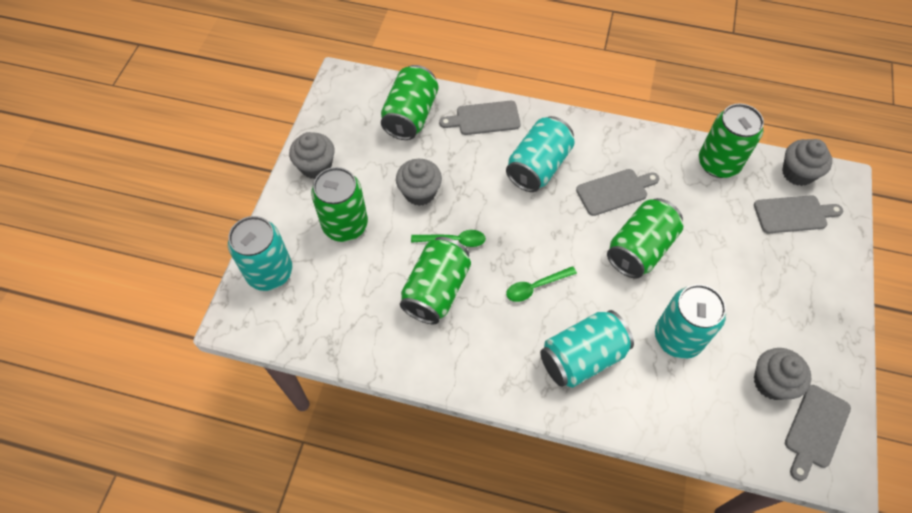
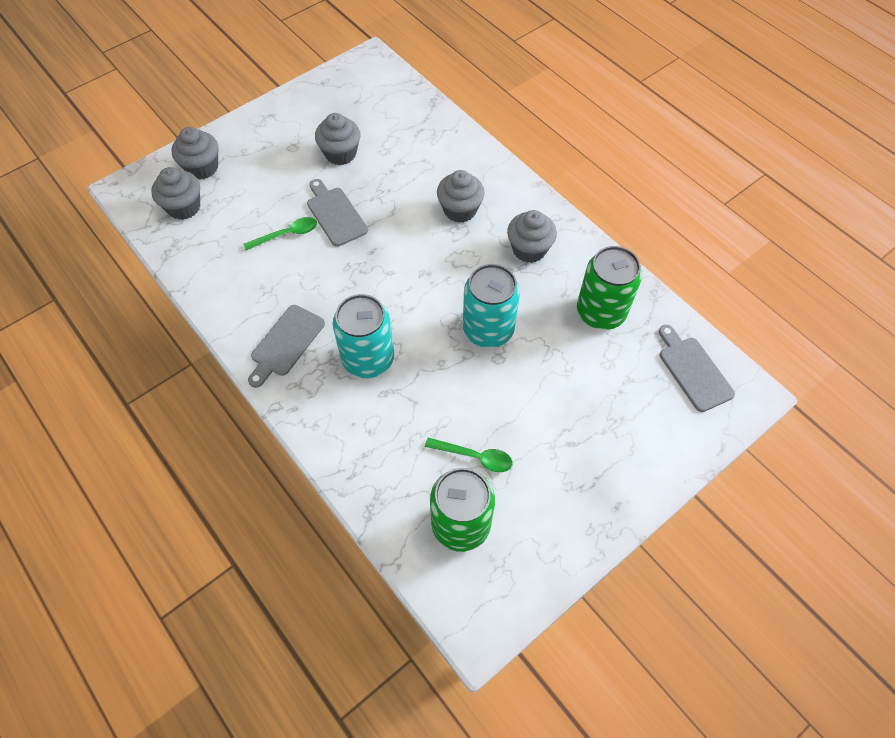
green can: [311,167,368,242] [381,65,438,140] [400,237,471,325] [607,198,683,278] [699,103,764,178] = 5 -> [430,468,495,552] [577,246,642,330] = 2
grey cupcake: [289,132,335,179] [396,159,442,206] [754,348,811,400] [782,139,832,186] = 4 -> [151,167,200,220] [172,127,218,179] [315,113,360,165] [437,170,485,223] [507,210,557,263] = 5
grey cutting board: [439,101,521,135] [576,169,660,216] [754,195,843,233] [785,385,851,481] = 4 -> [248,305,325,388] [307,179,368,247] [659,325,735,412] = 3
turquoise can: [228,216,292,291] [506,116,575,192] [540,310,634,388] [655,284,726,359] = 4 -> [333,294,394,378] [463,264,520,348] = 2

